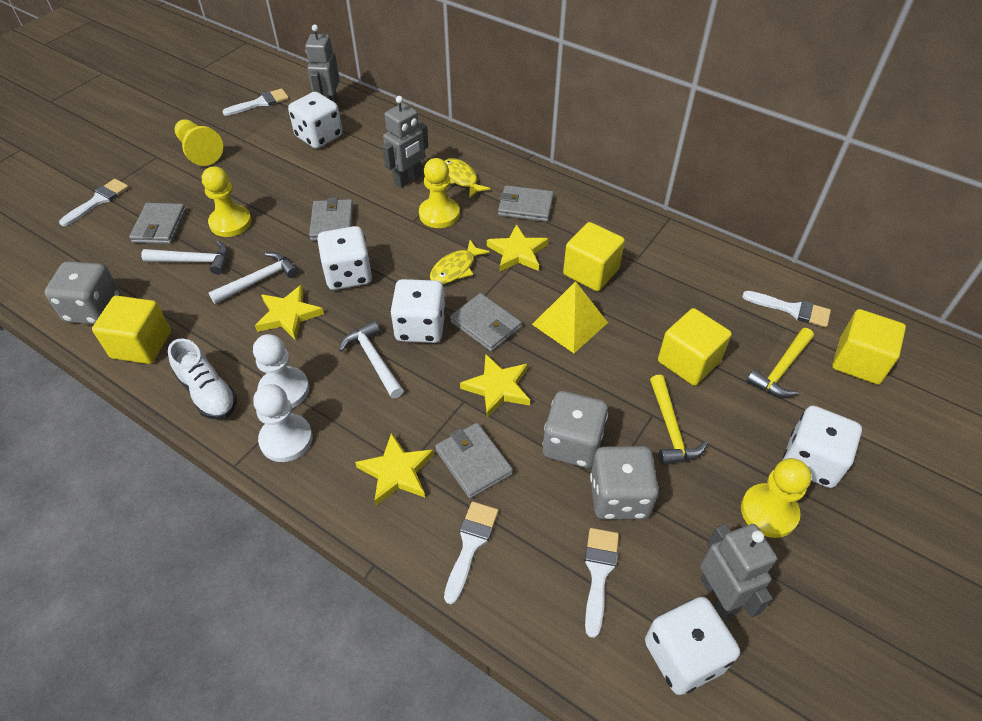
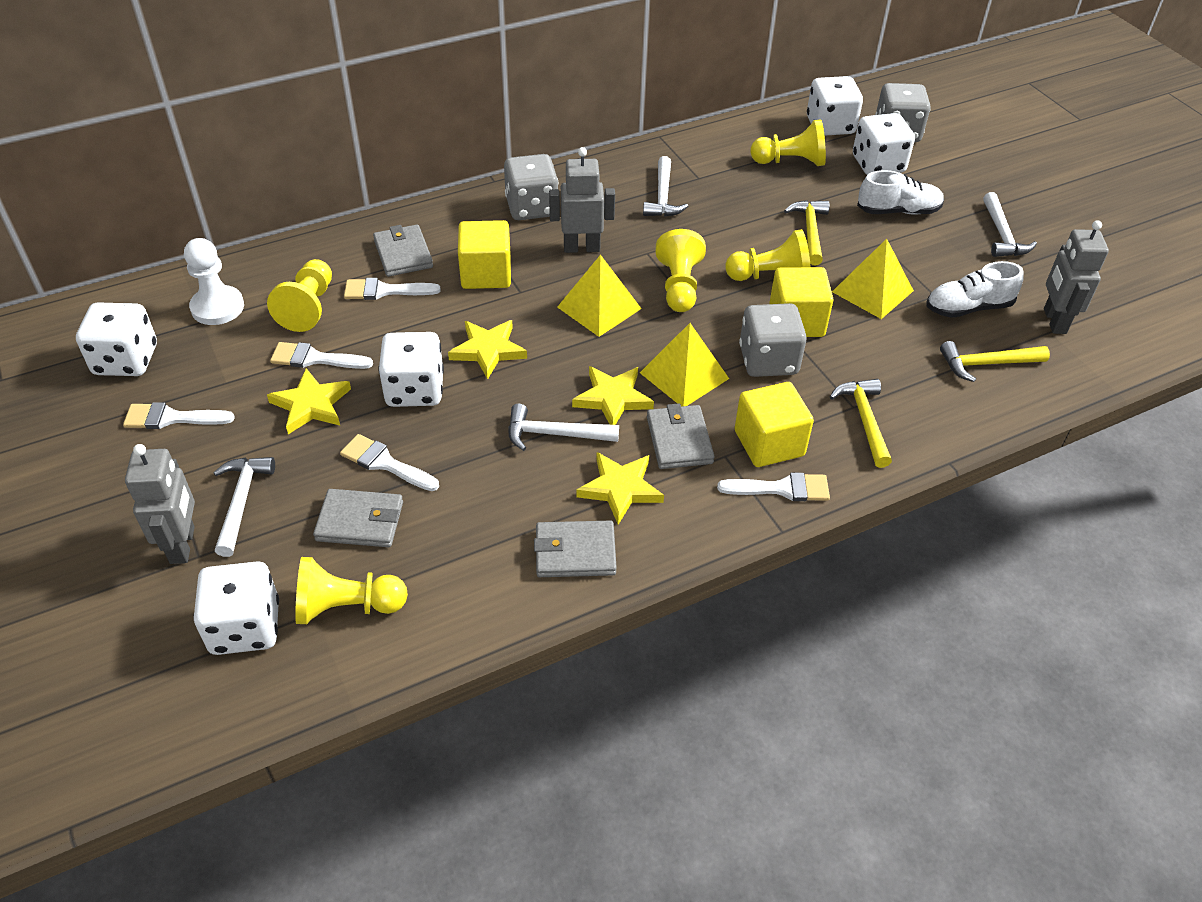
grey wallet: [129,203,186,244] [309,197,353,241] [435,423,513,499] [450,293,521,352] [498,185,554,222] = 5 -> [313,489,403,547] [373,225,433,277] [534,521,617,577] [647,403,715,469] = 4
white hammer: [141,240,228,275] [208,252,299,304] [339,321,404,398] = 3 -> [213,457,275,557] [508,404,619,451] [643,156,688,217] [983,192,1037,257] = 4
white pawn: [253,334,309,408] [253,384,312,462] = 2 -> [184,238,244,325] = 1
white shoe: [168,339,237,420] = 1 -> [857,170,944,215] [926,261,1024,318] = 2
yellow cube: [92,296,171,364] [563,222,625,291] [658,308,732,386] [832,309,906,385] = 4 -> [458,220,511,289] [735,382,814,467] [769,267,833,337] = 3
yellow fish: [430,240,490,284] [445,158,490,198] = 2 -> none = 0
yellow hammer: [650,374,708,465] [747,328,814,397] = 2 -> [784,200,830,265] [830,379,892,468] [940,341,1050,382] = 3
yellow pawn: [175,119,223,166] [202,166,252,237] [419,158,460,228] [741,458,812,538] = 4 -> [267,259,332,332] [295,557,408,624] [656,229,706,312] [725,229,811,281] [750,119,826,166] = 5
yellow pyramid: [532,281,608,353] = 1 -> [557,255,642,337] [640,323,729,407] [832,239,914,319] = 3

